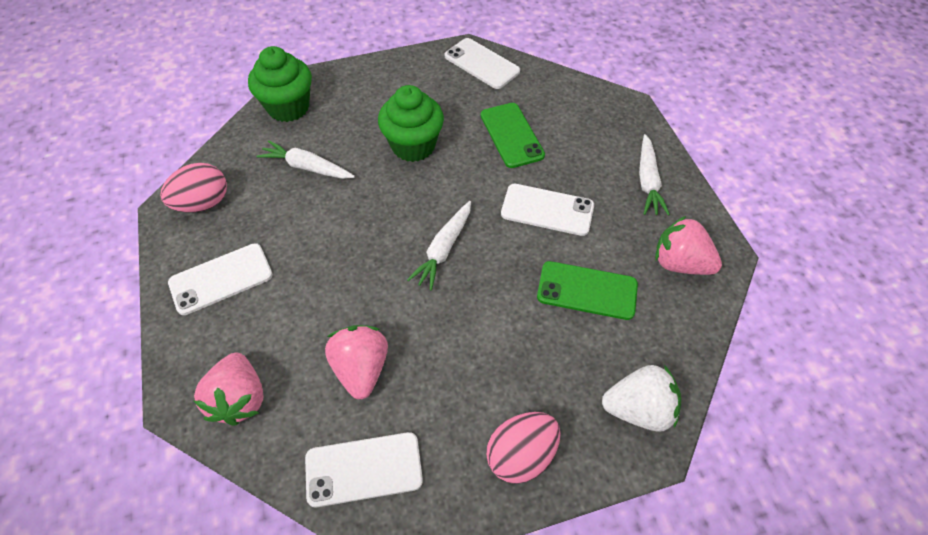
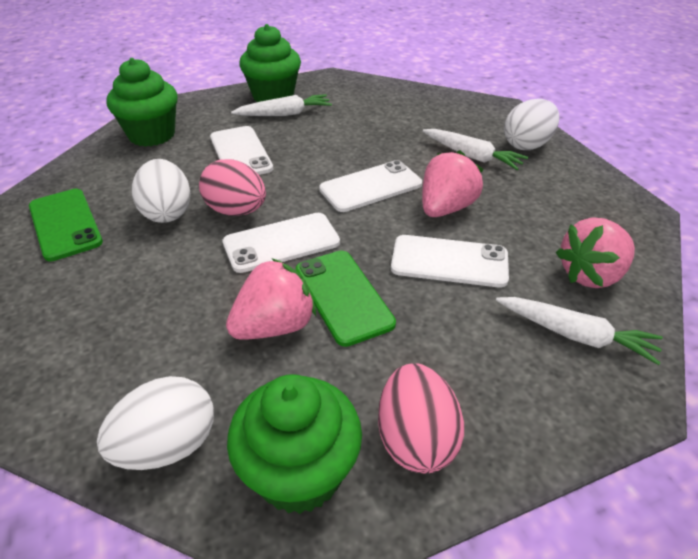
green cupcake: [248,46,312,122] [378,85,444,162] = 2 -> [107,58,178,147] [227,374,362,514] [239,24,301,102] = 3
white egg: none = 0 -> [97,376,214,470] [132,159,191,223] [504,99,559,150] = 3
white strawberry: [602,365,681,432] = 1 -> none = 0

